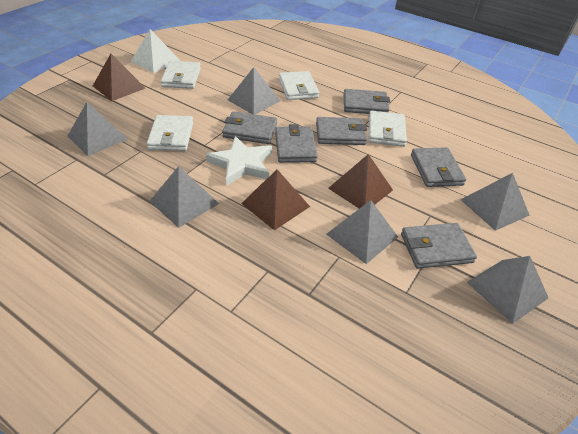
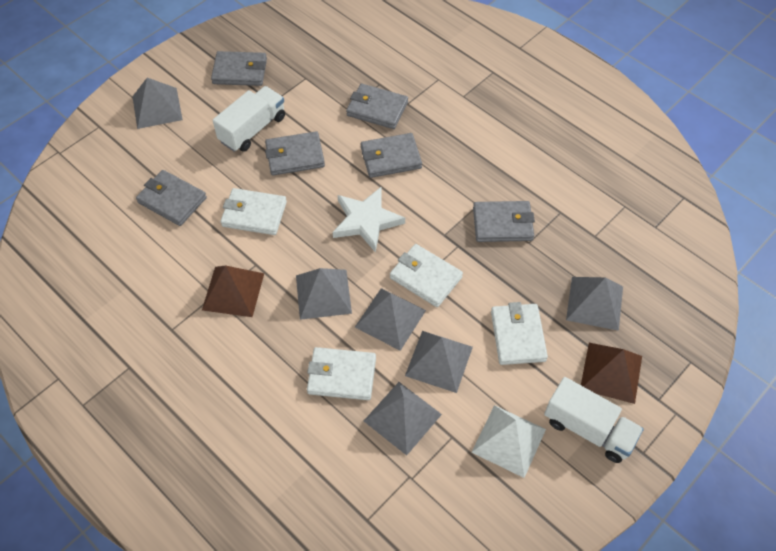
brown pyramid: [93,54,145,101] [241,169,310,230] [328,154,393,209] = 3 -> [202,265,264,317] [581,343,642,404] = 2
white truck: none = 0 -> [213,86,285,152] [544,377,644,463] = 2

